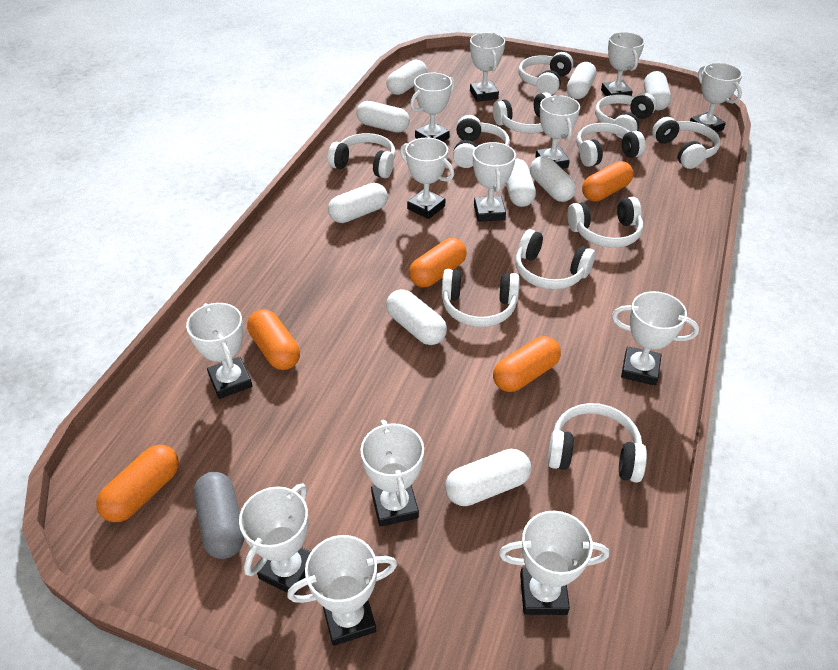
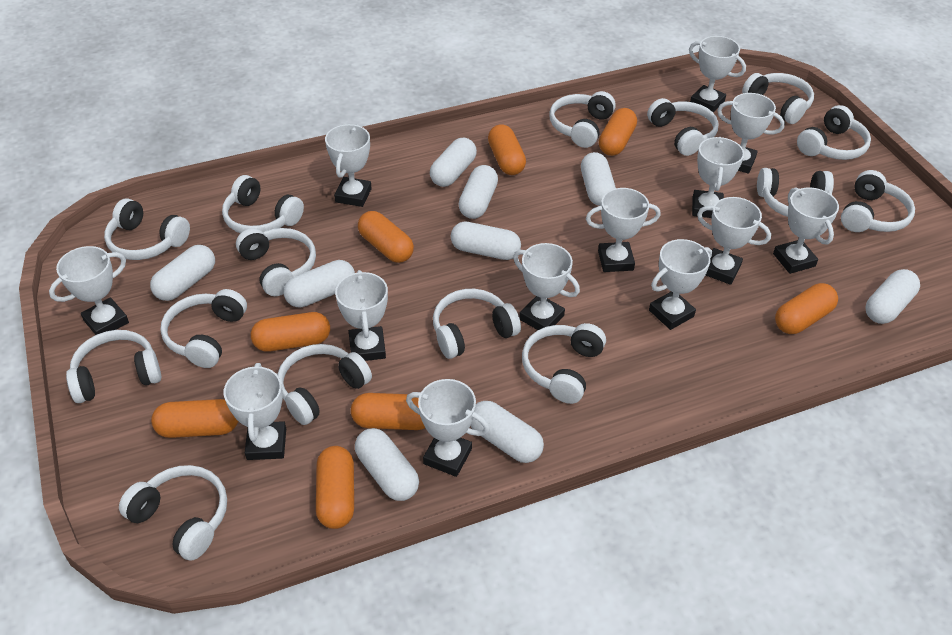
grey capsule: [193,472,244,559] = 1 -> none = 0
orange capsule: [96,445,179,522] [247,309,300,370] [409,238,467,287] [493,336,561,392] [582,161,634,202] = 5 -> [151,399,238,438] [251,312,330,352] [316,446,354,529] [351,393,425,430] [358,211,414,263] [488,124,526,175] [599,108,637,156] [775,283,838,334] = 8
white headphones: [328,133,396,178] [442,269,520,327] [453,115,510,168] [493,92,551,134] [515,229,595,290] [518,52,573,95] [547,403,647,483] [568,197,643,248] [576,123,646,167] [595,93,656,139] [652,117,720,169] = 11 -> [66,330,161,403] [104,198,190,260] [119,465,227,561] [160,289,247,368] [222,175,304,233] [236,228,316,296] [277,344,372,425] [433,289,521,359] [522,323,606,404] [549,91,616,148] [647,98,719,156] [742,73,814,124] [757,168,834,217] [797,105,871,160] [841,170,915,232] = 15

